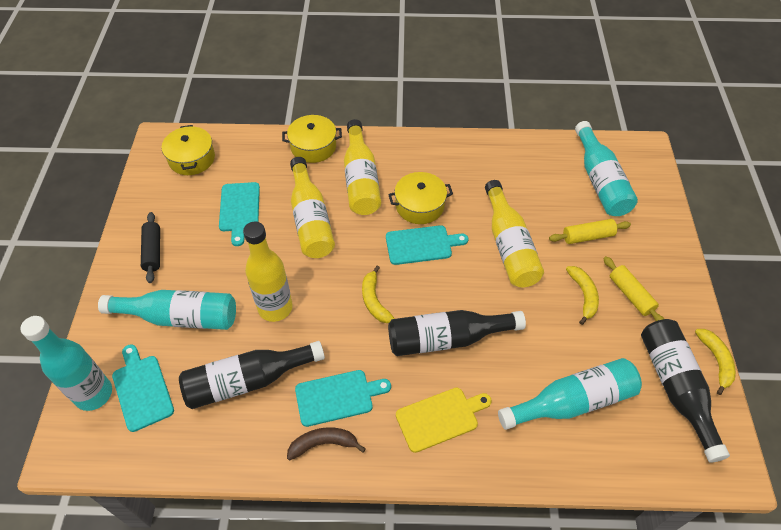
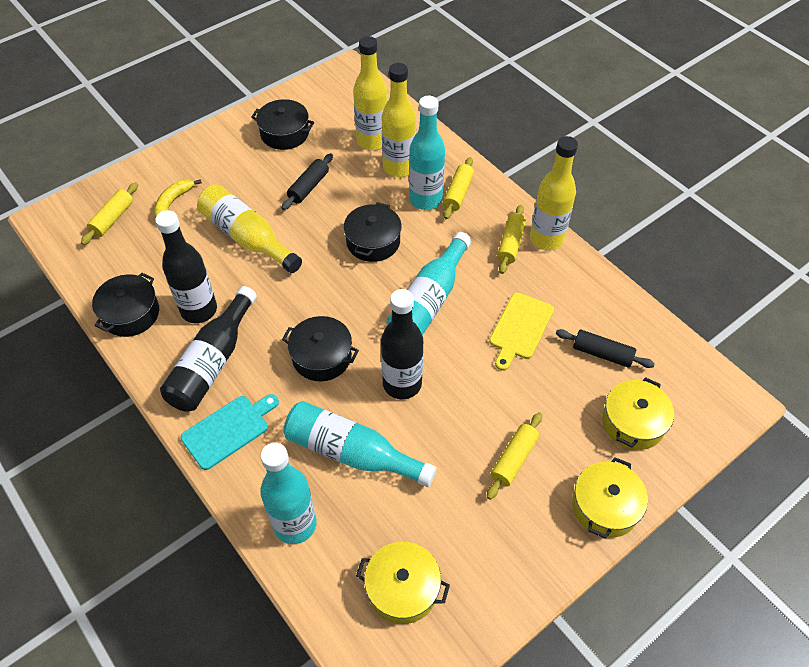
black pot: none = 0 -> [92,273,159,337] [251,99,314,150] [282,316,359,381] [344,202,402,262] = 4
black rolling pin: [141,212,160,283] = 1 -> [282,153,333,210] [556,329,655,368] = 2
brown banana: [287,427,366,460] = 1 -> none = 0
turquoise cutting board: [112,344,174,432] [219,182,260,246] [295,370,391,427] [386,225,468,265] = 4 -> [181,394,279,470] = 1
yellow banana: [362,265,395,323] [566,266,599,325] [695,329,736,395] = 3 -> [154,179,202,218] = 1
yellow rolling pin: [549,219,631,244] [603,256,664,321] = 2 -> [81,182,138,245] [443,157,474,219] [487,412,542,500] [497,205,526,274] = 4

